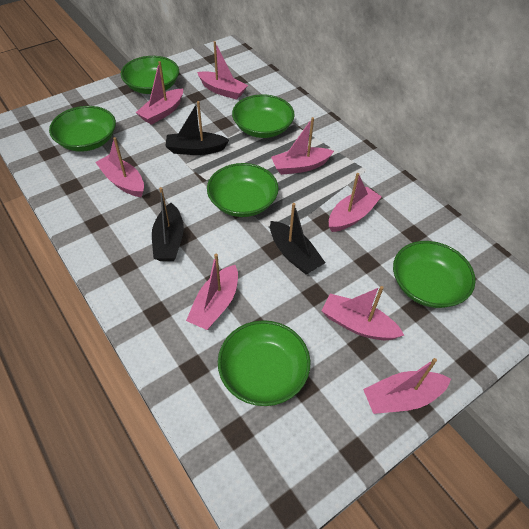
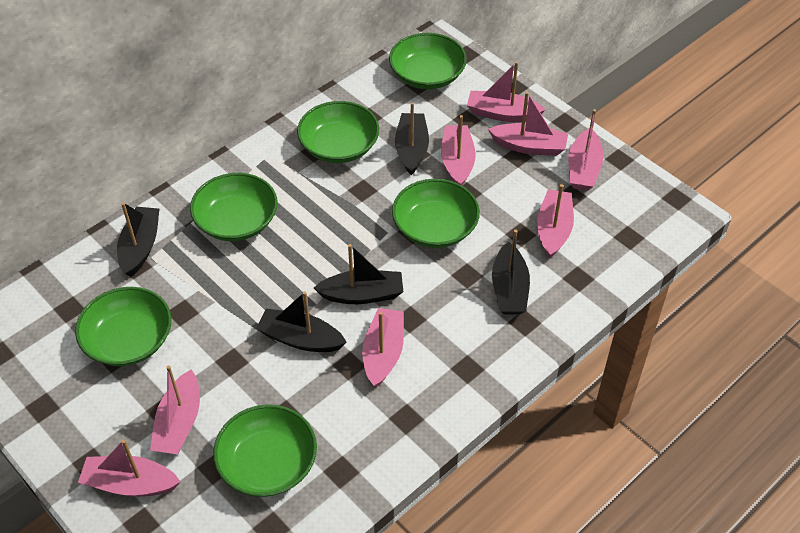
black boat: [152,187,184,261] [165,101,229,155] [270,203,325,275] = 3 -> [117,202,159,277] [256,291,347,352] [314,244,403,304] [395,102,429,175] [492,230,530,315] = 5

